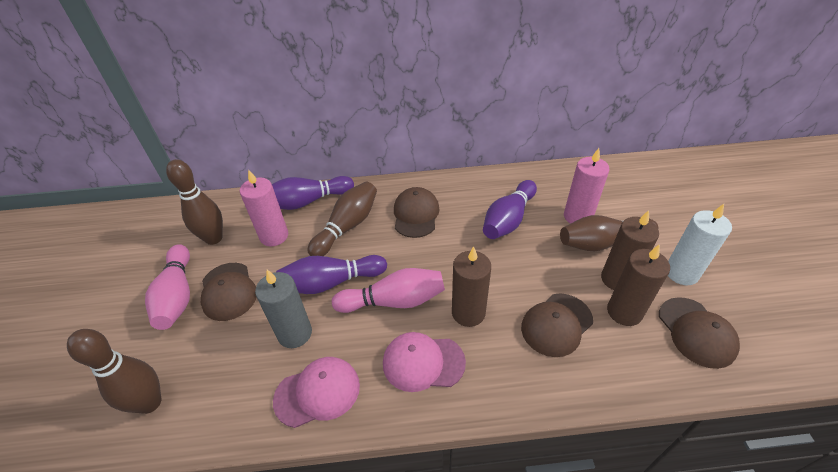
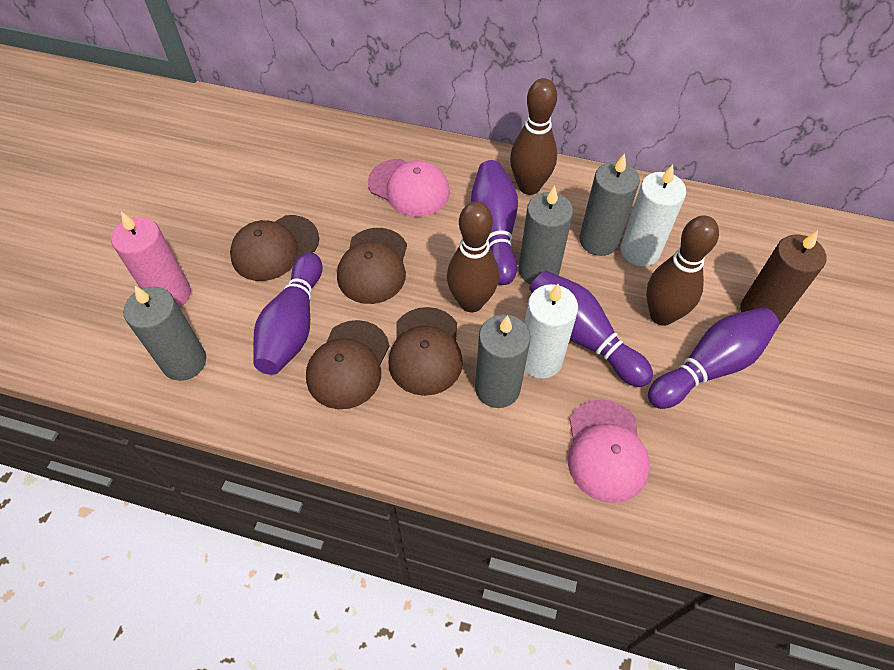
brown bowling pin: [67,329,161,414] [166,159,223,245] [308,181,377,256] [560,215,658,251] = 4 -> [447,201,499,312] [510,78,557,195] [646,215,719,326] = 3
brown candle: [452,246,491,327] [601,210,659,290] [607,244,670,326] = 3 -> [740,230,826,325] = 1
grey candle: [255,270,312,348] = 1 -> [123,286,206,381] [475,314,530,408] [518,186,573,285] [580,153,640,256] = 4
pink bowling pin: [145,244,190,330] [332,268,445,313] = 2 -> none = 0
pink candle: [240,169,288,247] [564,148,610,224] = 2 -> [111,212,191,308] = 1
purple bowling pin: [272,176,354,210] [276,255,387,294] [483,180,537,239] = 3 -> [253,252,322,375] [471,160,518,285] [529,271,653,387] [648,307,779,409] = 4
white candle: [668,204,732,285] = 1 -> [524,284,578,379] [621,165,686,266] = 2

